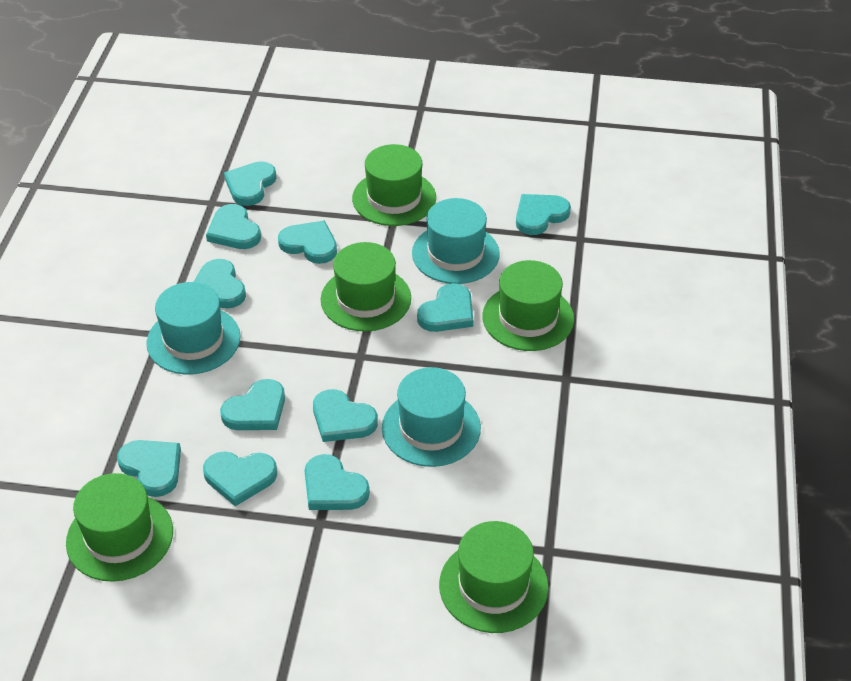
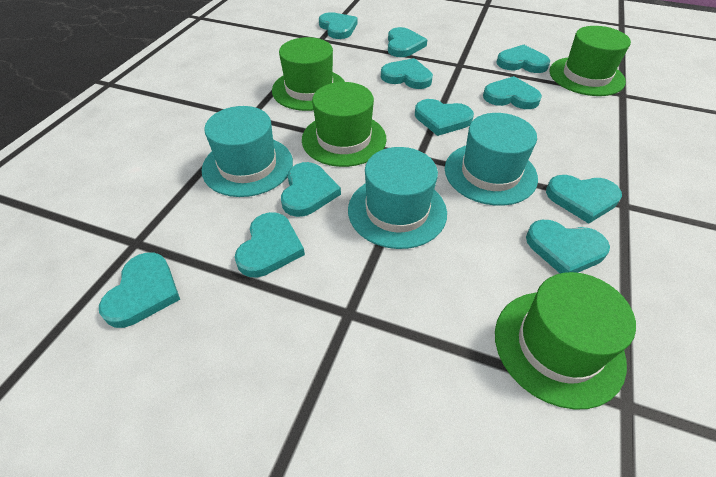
green hat: [66,473,173,582] [321,242,411,332] [352,144,436,226] [439,521,549,633] [482,260,574,351] = 5 -> [272,37,345,111] [302,82,387,167] [495,272,636,410] [549,26,631,96] = 4

